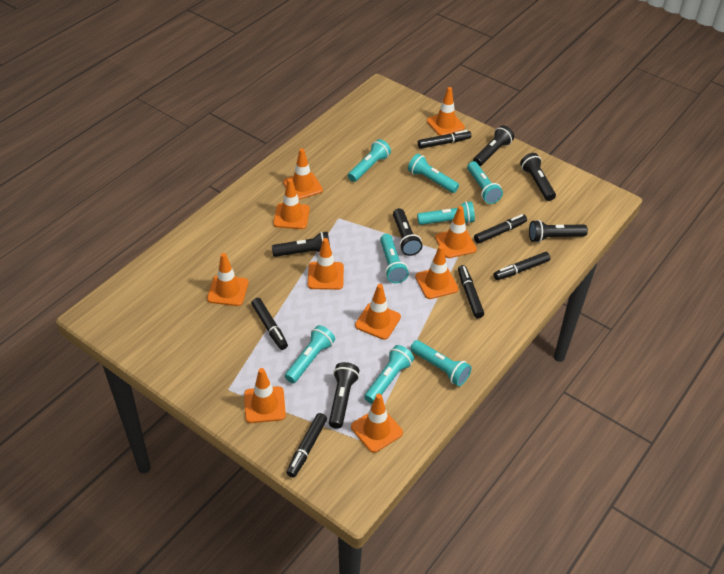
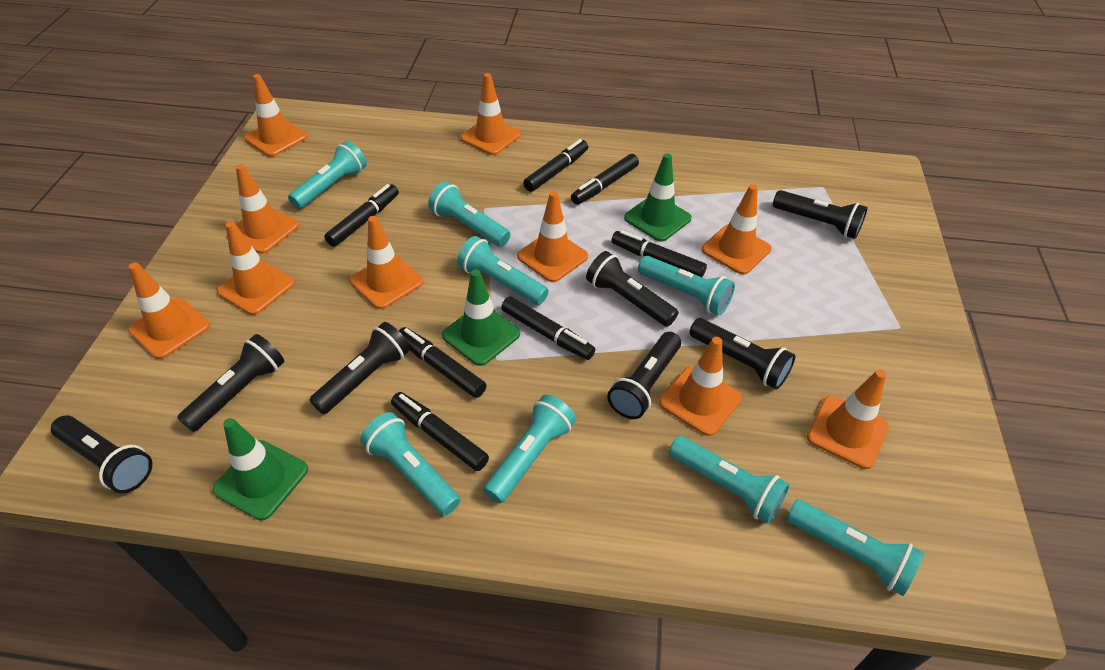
black flashlight: [272,232,330,257] [329,362,359,429] [393,208,422,256] [473,125,514,166] [520,153,556,201] [529,220,588,243] = 6 -> [51,415,152,493] [177,334,284,432] [309,322,410,414] [586,251,678,327] [607,332,681,419] [690,318,795,390] [773,190,868,239] = 7
black marker: [251,298,288,350] [286,413,327,478] [418,130,471,149] [458,265,484,318] [474,214,527,244] [494,252,550,280] = 6 -> [324,184,399,247] [391,392,489,471] [399,327,487,398] [501,296,596,360] [523,139,588,192] [571,154,639,205] [611,230,707,277] = 7
green traffic cone: none = 0 -> [213,418,308,521] [442,269,520,366] [624,153,692,242] = 3

